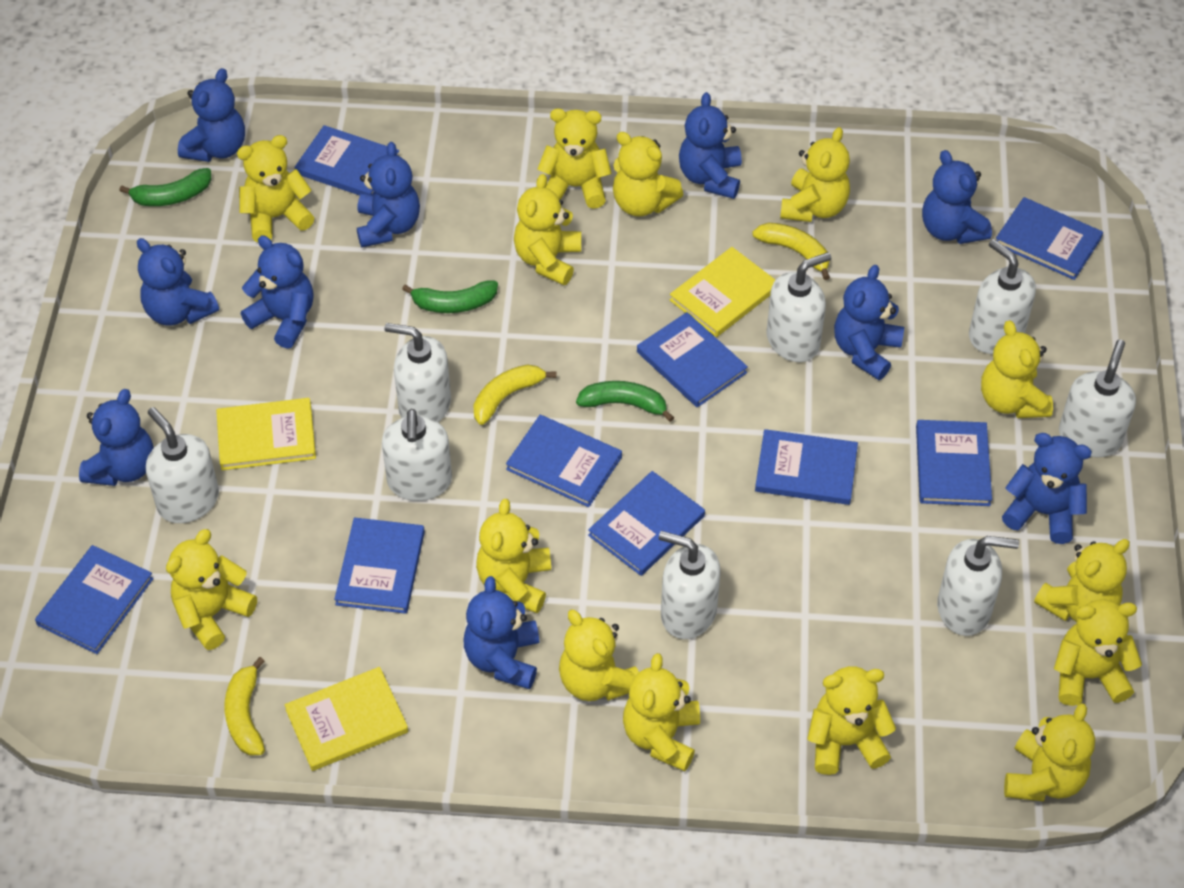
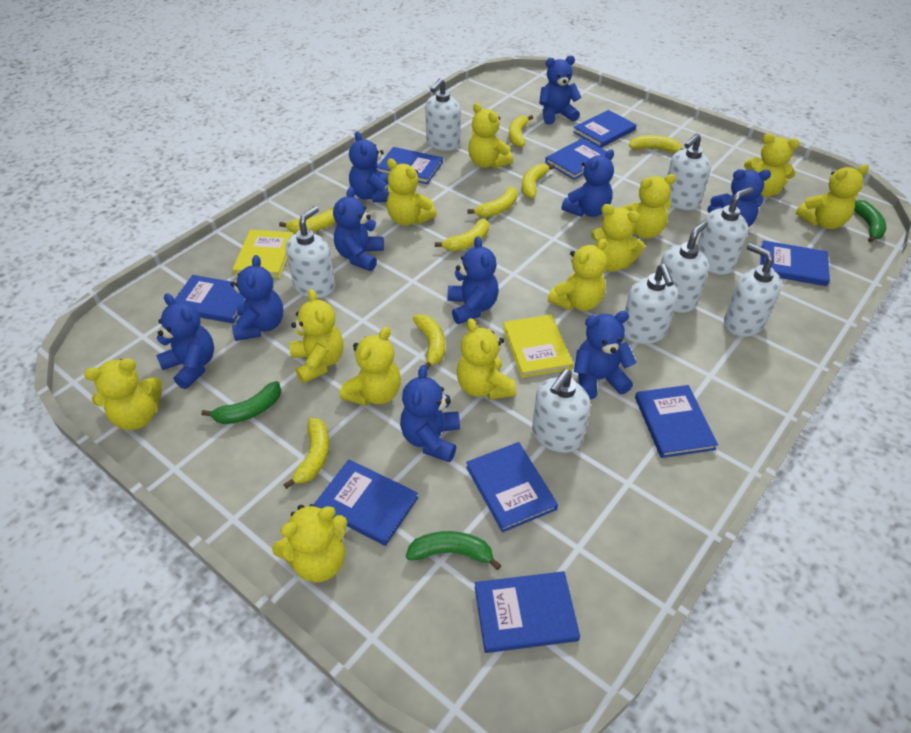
yellow banana: [225,657,265,756] [473,364,557,425] [752,223,830,280] = 3 -> [279,207,336,233] [283,418,329,489] [413,314,445,370] [435,219,489,251] [467,187,518,217] [509,115,533,147] [522,164,555,198] [629,135,682,153] = 8
yellow book: [216,398,316,470] [285,667,408,771] [670,247,775,337] = 3 -> [232,230,294,278] [503,315,573,378] = 2
yellow teddy bear: [166,529,257,650] [237,135,314,242] [476,499,551,613] [514,174,581,285] [537,108,612,209] [559,610,639,701] [613,132,683,217] [623,653,700,771] [780,127,850,222] [807,666,896,775] [981,320,1053,418] [1004,703,1095,801] [1034,539,1130,622] [1054,599,1142,706] = 14 -> [84,358,162,430] [272,504,348,582] [290,289,344,384] [340,327,401,406] [386,158,437,226] [457,318,516,400] [468,103,513,169] [548,239,607,311] [591,204,645,272] [621,174,676,239] [744,134,799,197] [796,164,869,229] = 12

